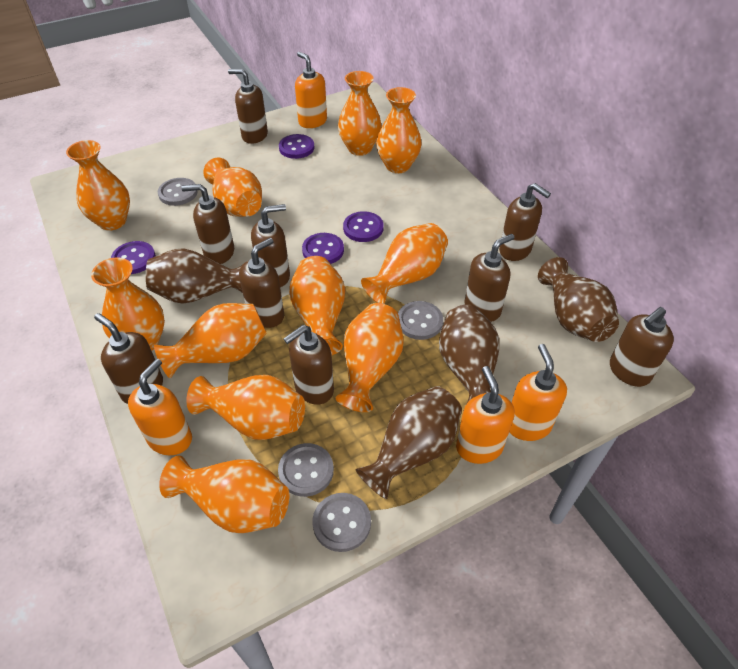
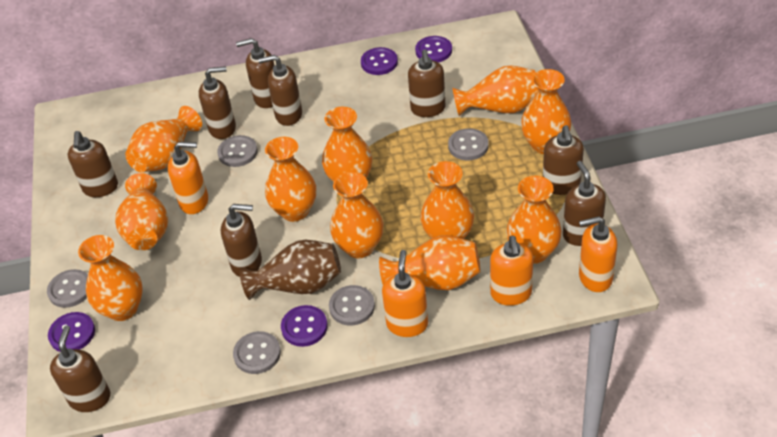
brown vase: [146,248,243,304] [356,386,462,499] [439,305,499,404] [538,257,619,342] = 4 -> [240,240,341,300] = 1
grey button: [158,178,198,206] [278,443,334,497] [312,493,371,552] [398,301,443,340] = 4 -> [47,269,88,308] [217,135,258,167] [233,331,281,374] [329,285,375,326] [448,128,489,160] = 5

